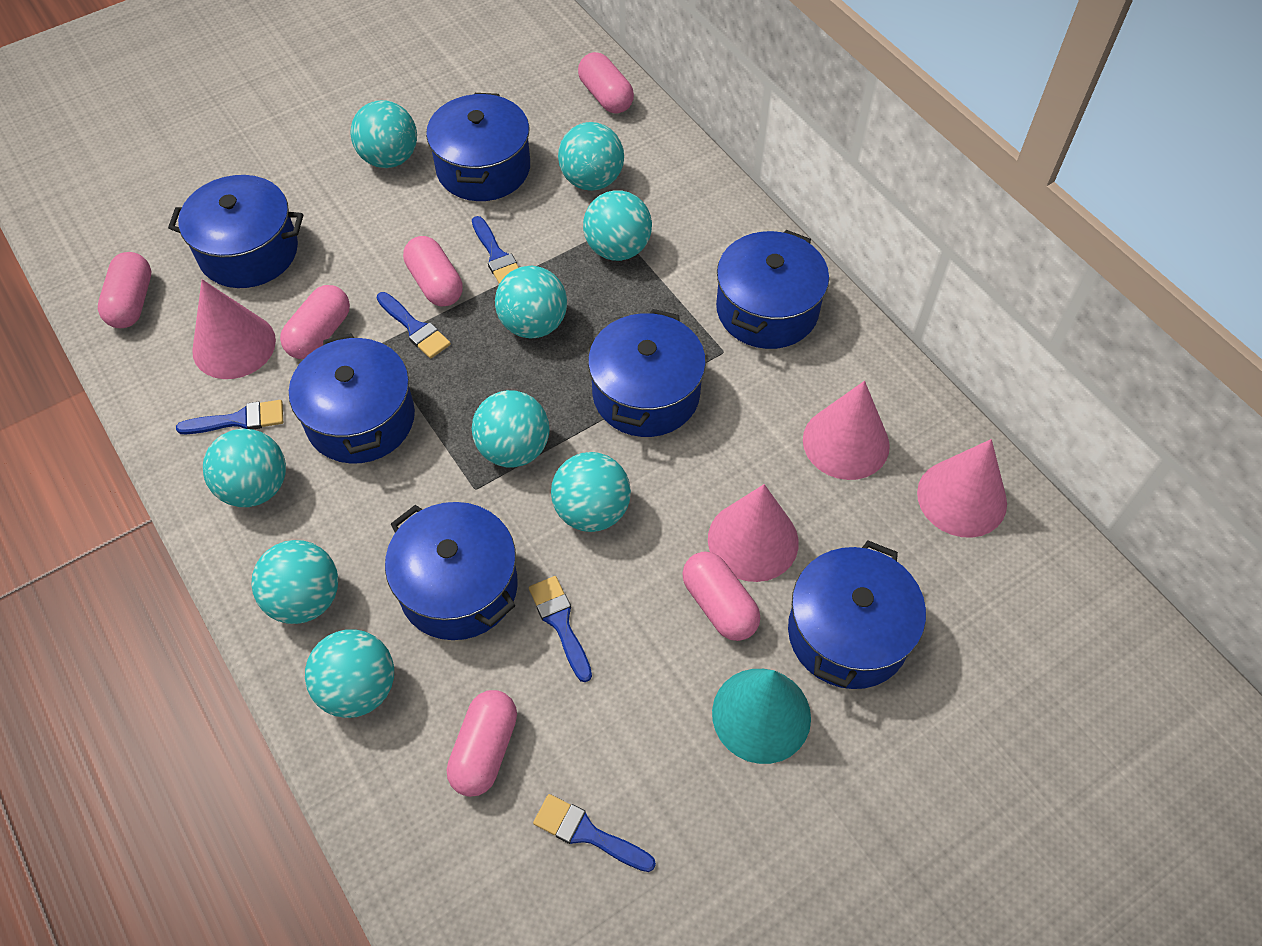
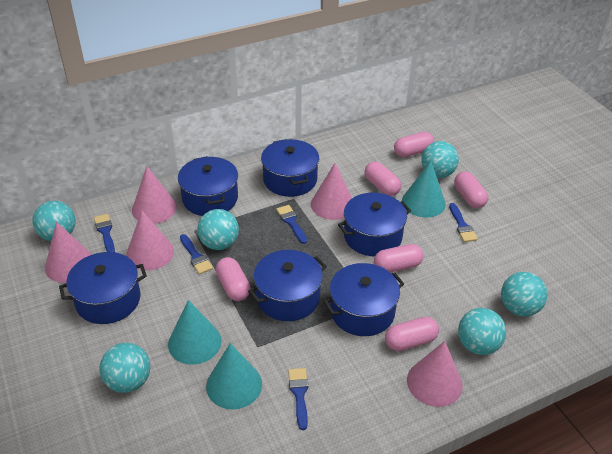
blue pot: [168,175,303,288] [289,333,415,463] [385,502,518,640] [426,93,530,201] [588,309,706,437] [716,230,829,349] [788,540,926,689] = 7 -> [59,252,147,324] [178,156,238,216] [248,250,327,321] [261,139,319,197] [323,263,404,336] [338,193,411,256] = 6
pink cone: [192,279,276,379] [708,484,799,582] [803,381,890,480] [917,439,1007,538] = 4 -> [45,222,92,283] [126,211,174,270] [132,167,177,224] [311,163,352,220] [407,341,463,407] = 5
turquoise ball: [203,429,286,507] [251,540,338,624] [305,629,394,718] [351,100,417,168] [472,390,549,467] [495,266,567,338] [551,452,631,532] [558,122,624,191] [583,190,652,261] = 9 -> [32,201,76,241] [100,343,150,393] [197,209,239,250] [421,141,459,178] [458,308,506,355] [501,272,548,317] = 6
turquoise cone: [712,669,811,764] = 1 -> [168,300,221,365] [206,343,262,409] [402,161,446,218] = 3

